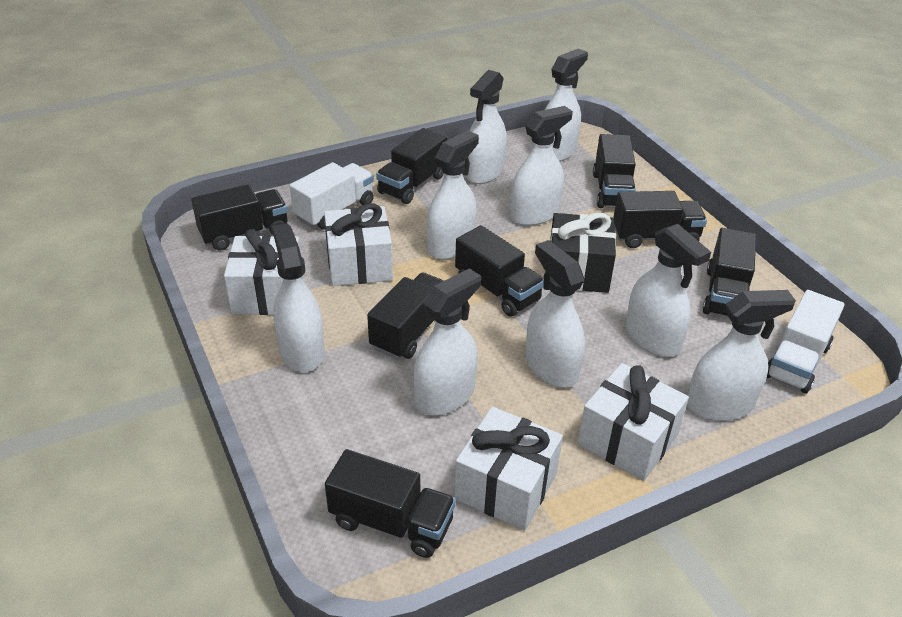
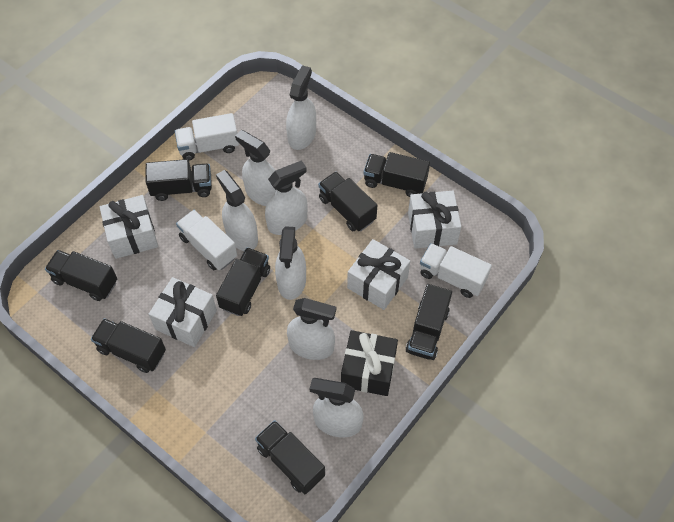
white spray bottle: [272,223,324,372] [414,268,481,416] [427,131,479,260] [466,70,507,184] [510,106,573,226] [526,240,585,388] [545,49,588,162] [626,224,711,357] [687,290,796,421] = 9 -> [216,170,258,251] [235,130,276,206] [265,160,307,235] [275,226,306,300] [286,65,316,150] [287,298,336,360] [310,378,364,437] = 7
white truck: [290,162,374,230] [767,290,845,393] = 2 -> [175,113,239,161] [176,210,237,270] [420,243,492,298] = 3

